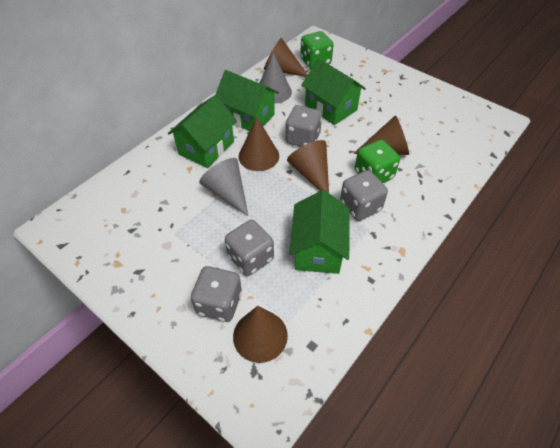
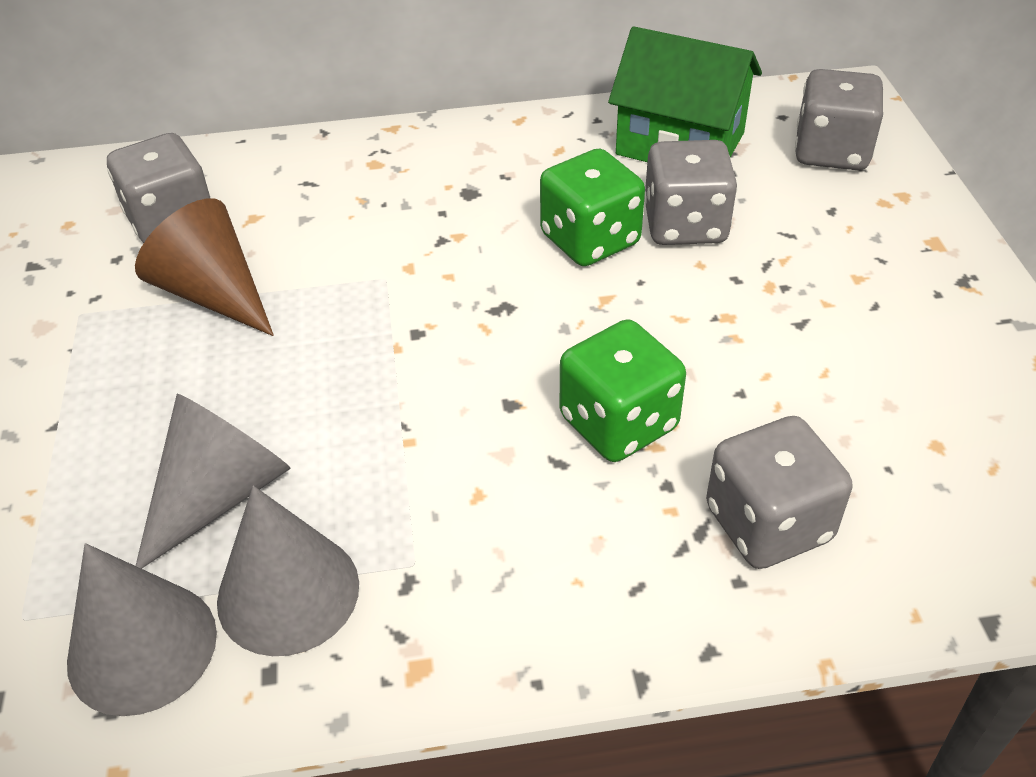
brown cone: [233,306,288,363] [239,117,279,171] [264,38,308,77] [287,140,329,193] [353,115,409,155] = 5 -> [135,198,274,336] = 1
green house: [168,95,237,168] [215,70,279,131] [289,190,350,274] [301,58,366,125] = 4 -> [608,26,762,162] = 1
grey cone: [199,158,248,216] [260,52,292,104] = 2 -> [67,543,217,716] [136,394,291,569] [217,486,359,656] = 3

